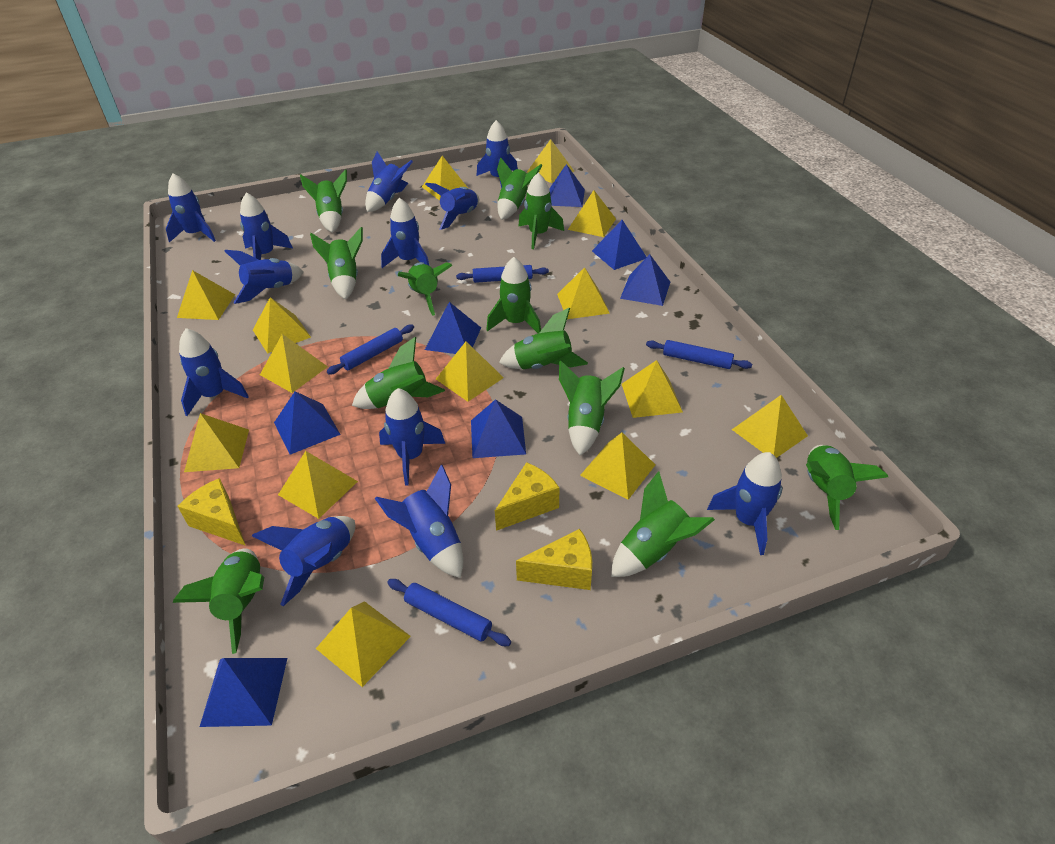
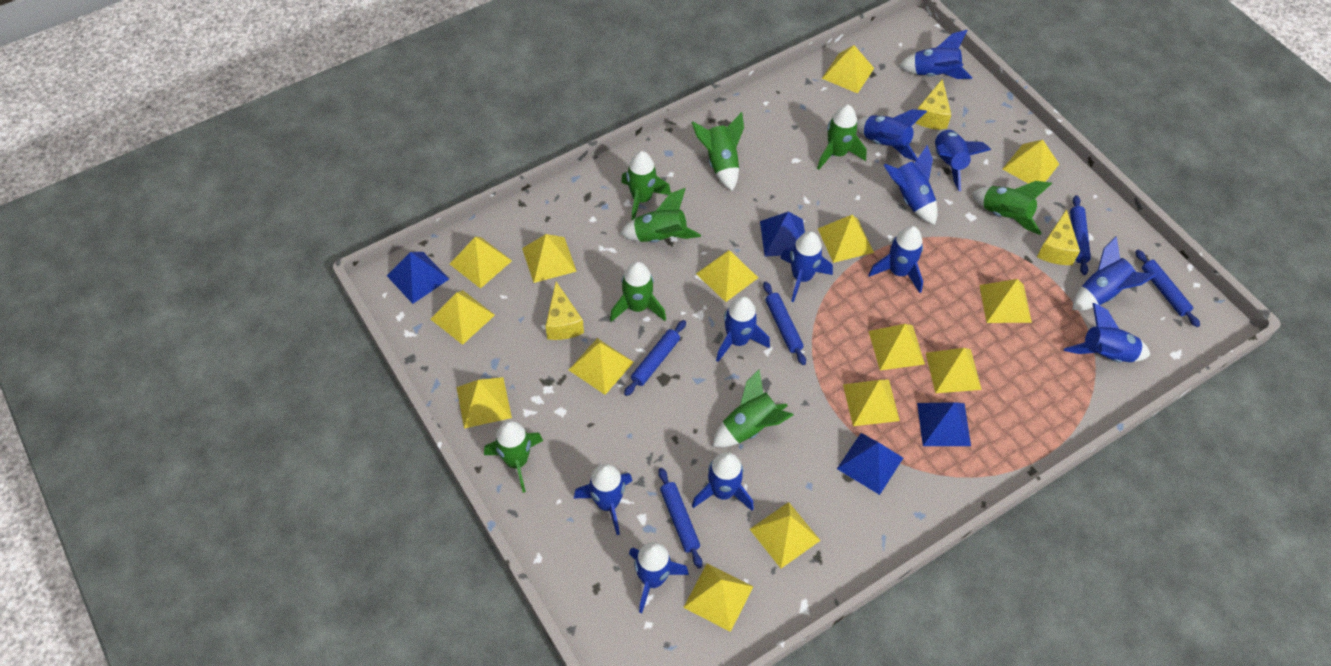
blue pyramid: [200,658,287,727] [274,391,341,455] [425,302,481,354] [471,399,526,458] [549,164,585,207] [592,220,646,270] [620,254,670,306] = 7 -> [387,252,449,304] [760,212,805,256] [837,433,903,495] [917,402,971,446] = 4
blue rolling pin: [327,325,414,375] [387,579,511,646] [456,265,549,283] [646,340,752,369] = 4 -> [624,320,686,396] [658,468,703,568] [763,282,806,365] [1070,195,1091,275] [1135,250,1200,327] = 5
green rocket: [172,548,264,654] [300,169,347,233] [310,227,363,300] [352,337,445,409] [398,262,453,316] [486,257,541,334] [497,158,542,220] [499,308,588,369] [519,173,564,249] [559,361,625,456] [611,471,715,577] [806,445,888,530] = 12 -> [484,420,543,493] [610,261,666,322] [620,188,701,243] [621,151,671,220] [691,112,744,191] [713,369,793,447] [817,105,867,170] [972,181,1052,235] = 8
yellow pyramid: [177,270,235,320] [184,413,249,472] [253,297,311,354] [260,334,328,393] [278,451,358,519] [316,601,411,687] [422,156,469,201] [436,342,504,402] [527,139,574,183] [557,267,610,319] [568,190,616,237] [580,433,655,500] [622,360,683,418] [732,395,808,458] = 14 -> [431,290,495,345] [450,237,512,289] [457,377,512,428] [522,234,577,283] [569,338,634,395] [683,563,753,632] [696,250,758,302] [750,502,821,568] [818,215,874,263] [822,45,874,93] [843,379,900,426] [869,324,925,370] [926,348,982,393] [979,279,1032,323] [1003,140,1059,184] = 15

